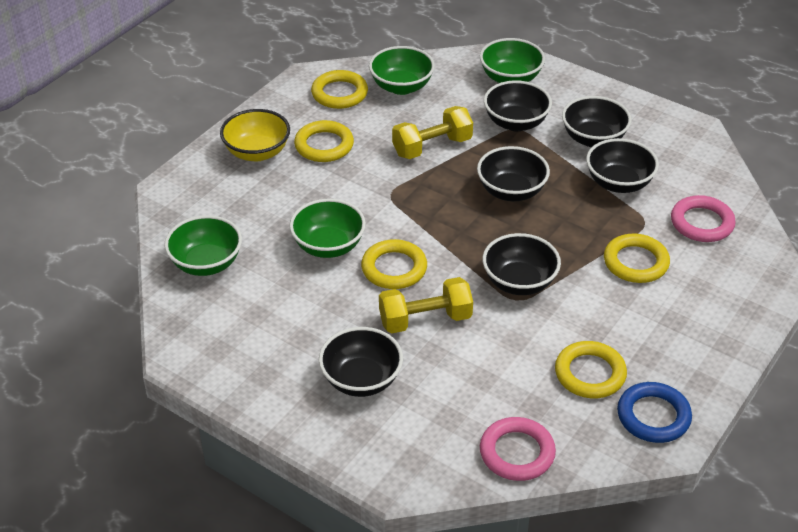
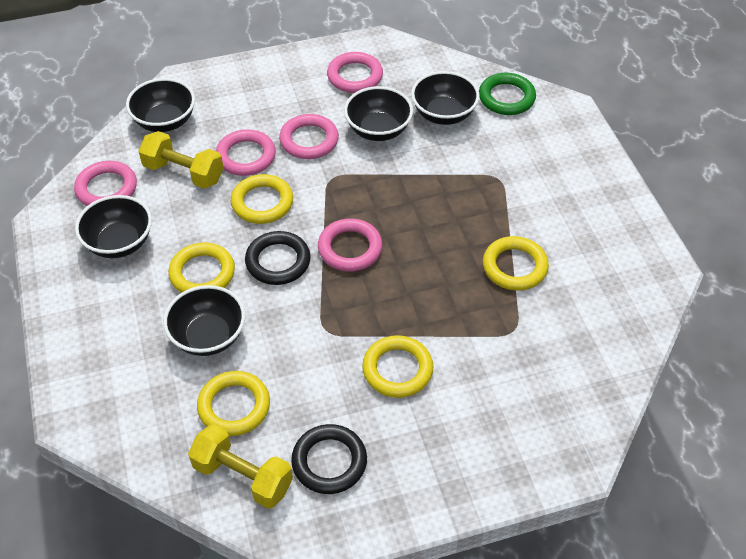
black bowl: [319,327,403,397] [477,146,550,201] [482,233,561,295] [484,80,552,131] [562,96,631,147] [586,138,659,193] = 6 -> [75,195,152,258] [126,78,195,132] [163,285,245,356] [344,86,413,141] [411,71,480,125] = 5
black ring: none = 0 -> [245,231,311,285] [291,424,367,494] = 2
blue ring: [617,382,692,443] = 1 -> none = 0
green bowl: [164,215,242,276] [289,199,366,258] [369,46,435,95] [480,38,545,83] = 4 -> none = 0
green ring: none = 0 -> [479,73,536,115] = 1
pink ring: [480,417,556,481] [671,195,736,242] = 2 -> [74,161,137,206] [216,129,276,176] [279,114,339,159] [318,219,382,271] [327,52,383,93] = 5
yellow bowl: [220,109,290,161] = 1 -> none = 0

